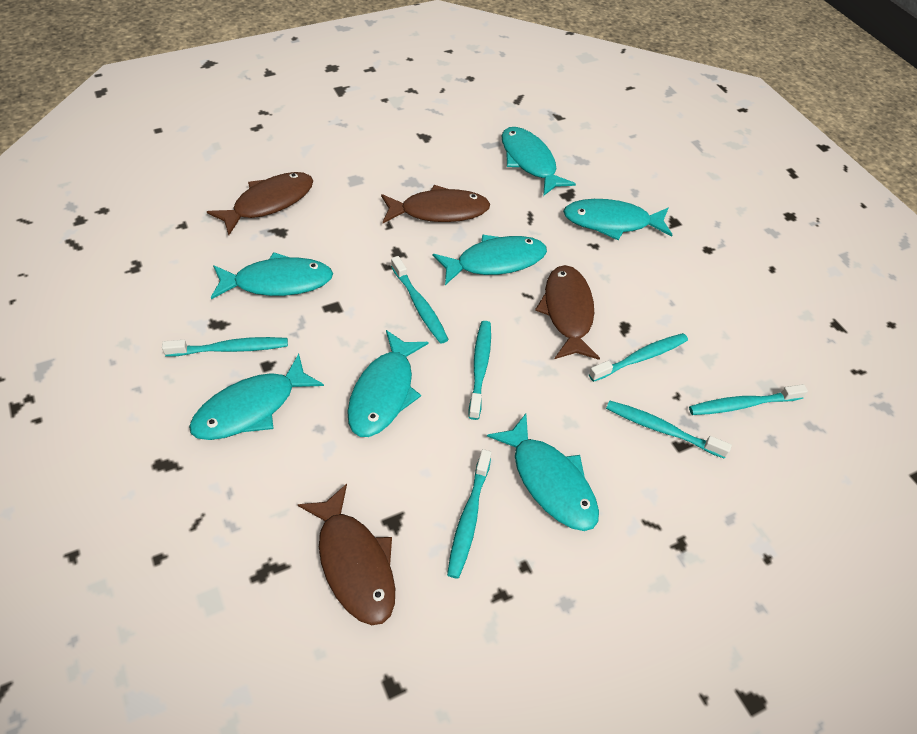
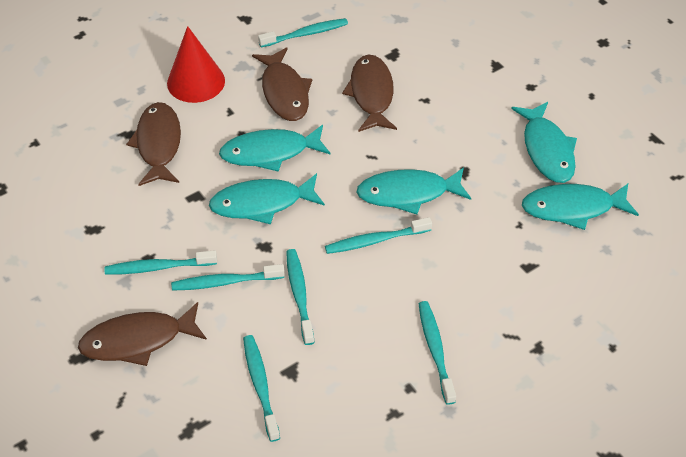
red cone: none = 0 -> [167,26,225,103] = 1
turquoise fish: [189,354,324,440] [211,252,333,299] [347,330,428,437] [433,234,547,285] [487,414,599,531] [502,127,576,196] [563,199,673,240] = 7 -> [209,173,325,224] [219,125,330,172] [356,168,471,214] [511,102,577,183] [522,184,639,230] = 5

